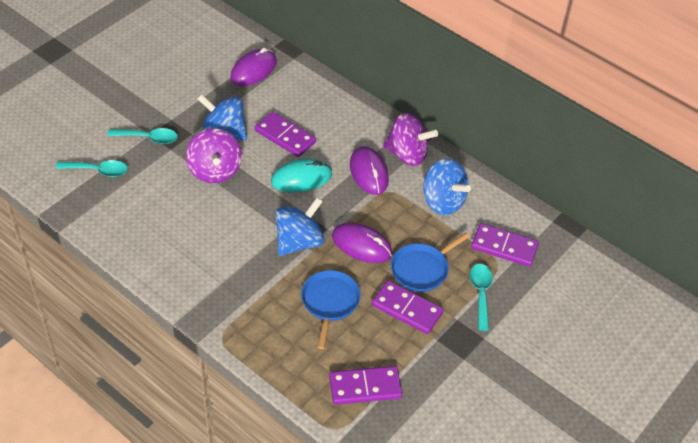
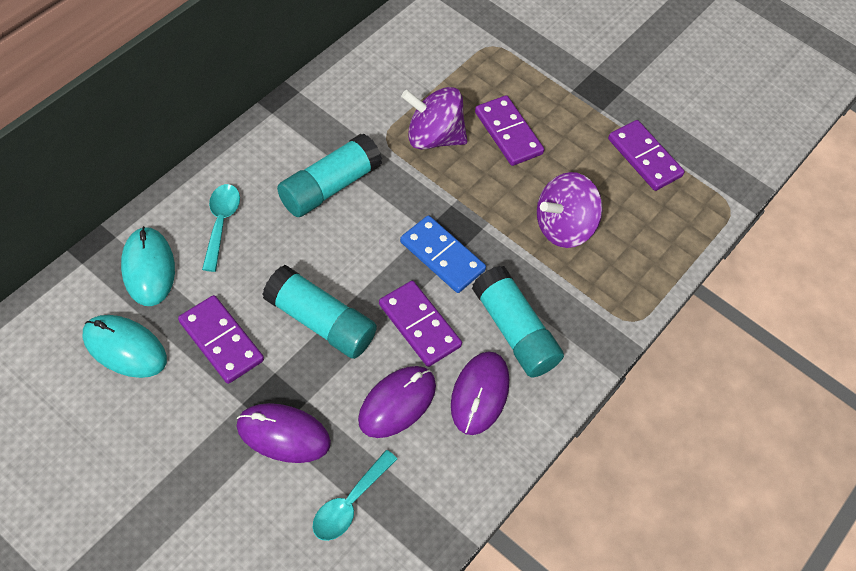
blue domino: none = 0 -> [400,215,486,293] = 1
blue pan: [301,270,361,349] [391,232,470,292] = 2 -> none = 0
blue spinning top: [197,94,247,141] [275,197,325,256] [423,159,471,215] = 3 -> none = 0
turquoise glue stick: none = 0 -> [262,265,377,359] [277,133,382,217] [472,266,564,378] = 3
turquoise mouse: [271,159,332,192] = 1 -> [83,315,167,378] [121,226,175,306] = 2
turquoise spoon: [55,160,128,177] [107,128,178,144] [470,264,493,331] = 3 -> [202,184,240,272] [312,450,397,541] = 2

